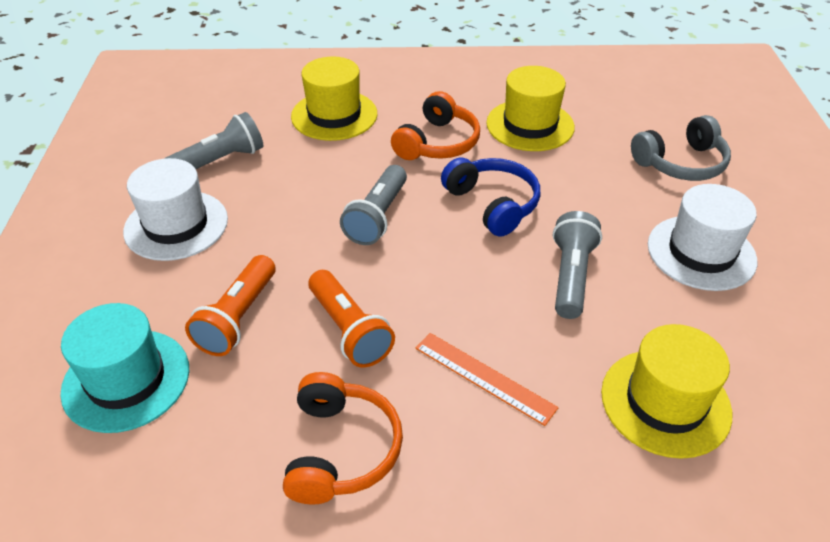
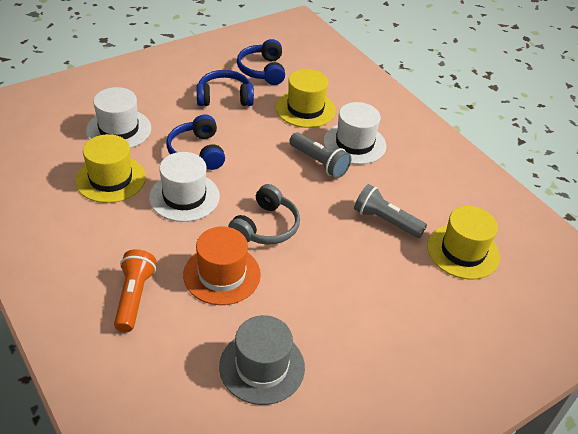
blue headphones: [441,158,541,237] = 1 -> [166,115,225,170] [197,70,254,106] [237,39,285,85] = 3
grey flashlight: [165,112,263,169] [340,165,407,245] [553,211,602,319] = 3 -> [289,132,351,178] [354,184,427,238] = 2
grey hat: none = 0 -> [219,315,305,405] = 1
orange flashlight: [185,255,275,356] [308,270,395,367] = 2 -> [114,249,156,332] = 1
orange hat: none = 0 -> [183,227,261,305] = 1
orange headphones: [283,372,403,505] [391,91,480,160] = 2 -> none = 0
orange ruler: [415,333,558,426] = 1 -> none = 0
turquoise hat: [60,303,189,433] = 1 -> none = 0
white hat: [123,158,228,261] [648,184,757,291] = 2 -> [86,87,151,148] [149,152,220,222] [324,102,386,164] = 3

